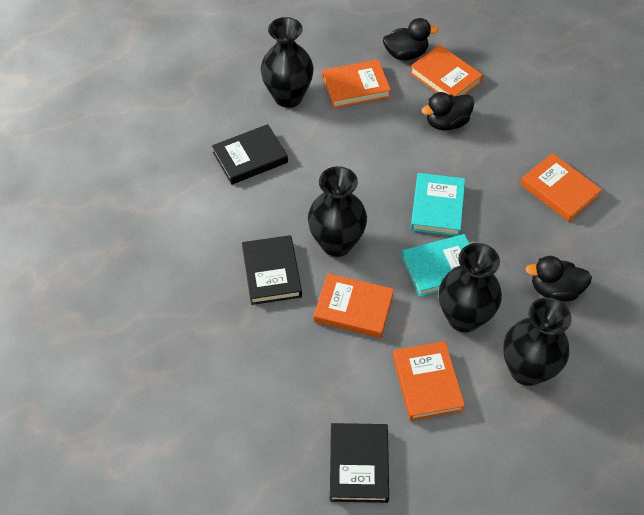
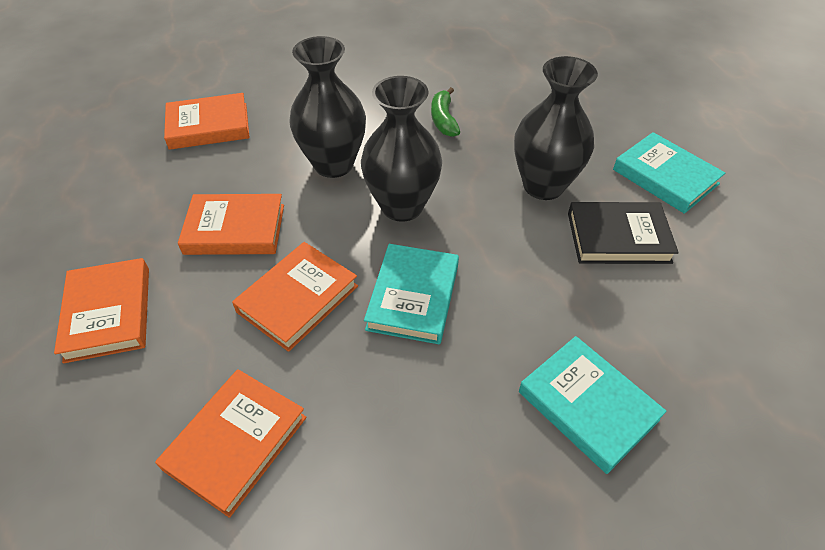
black book: [212,124,288,185] [242,235,302,305] [330,423,389,503] = 3 -> [568,202,679,264] = 1
black duck: [383,18,438,60] [421,92,474,131] [525,256,592,302] = 3 -> none = 0
black vase: [261,17,314,108] [308,166,367,257] [439,243,502,333] [503,297,572,386] = 4 -> [289,36,366,178] [361,76,442,222] [514,56,598,200] = 3
green banana: none = 0 -> [431,87,460,137] = 1
turquoise book: [402,234,469,297] [411,173,465,236] = 2 -> [364,244,459,344] [519,336,667,474] [613,132,725,214] = 3

